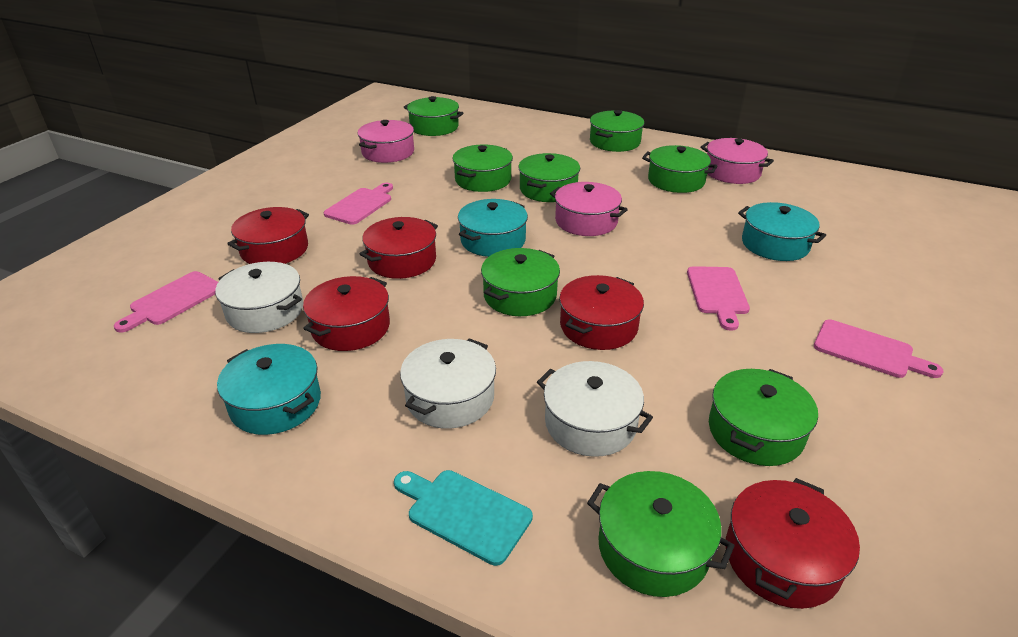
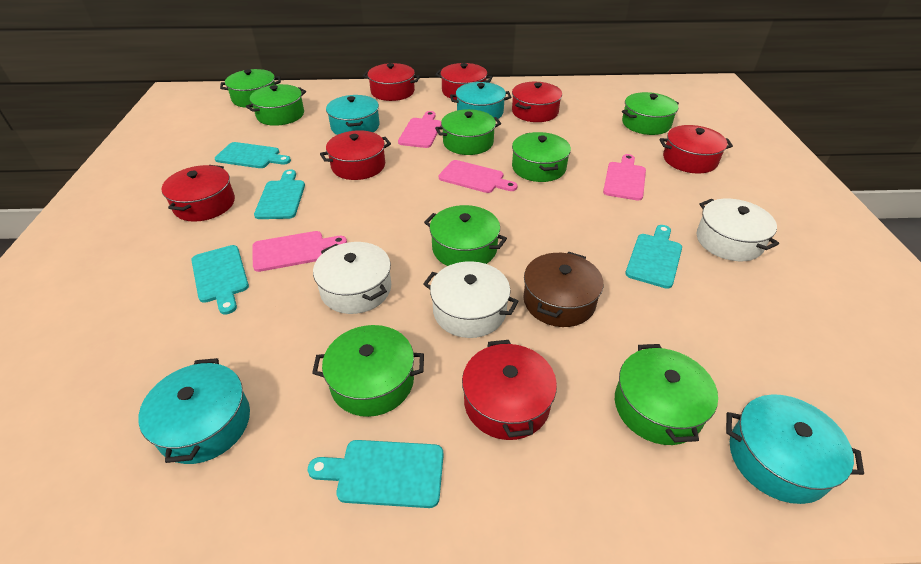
brown pot: none = 0 -> [523,252,603,327] = 1
pink pot: [358,120,414,163] [550,182,628,236] [701,138,774,184] = 3 -> none = 0
red pot: [227,207,309,264] [303,276,390,351] [360,217,438,279] [559,275,644,350] [725,478,860,609] = 5 -> [161,165,235,222] [320,130,391,180] [363,63,420,101] [435,63,493,100] [462,340,557,440] [512,82,562,122] [660,125,733,174] = 7
turquoise cutting board: [394,470,533,566] = 1 -> [191,245,249,315] [215,142,291,168] [254,169,305,219] [308,440,444,508] [625,225,682,289] = 5
turquoise pot: [217,344,321,435] [458,199,528,257] [738,202,826,261] = 3 -> [138,358,250,464] [326,95,380,135] [450,82,511,119] [726,394,864,504] = 4

